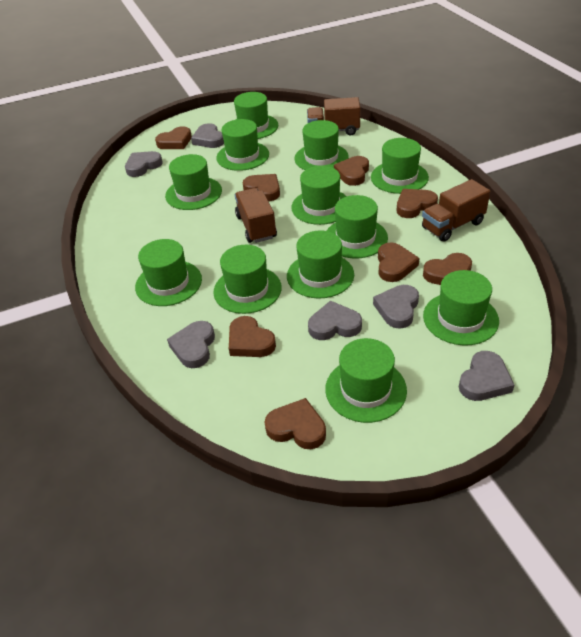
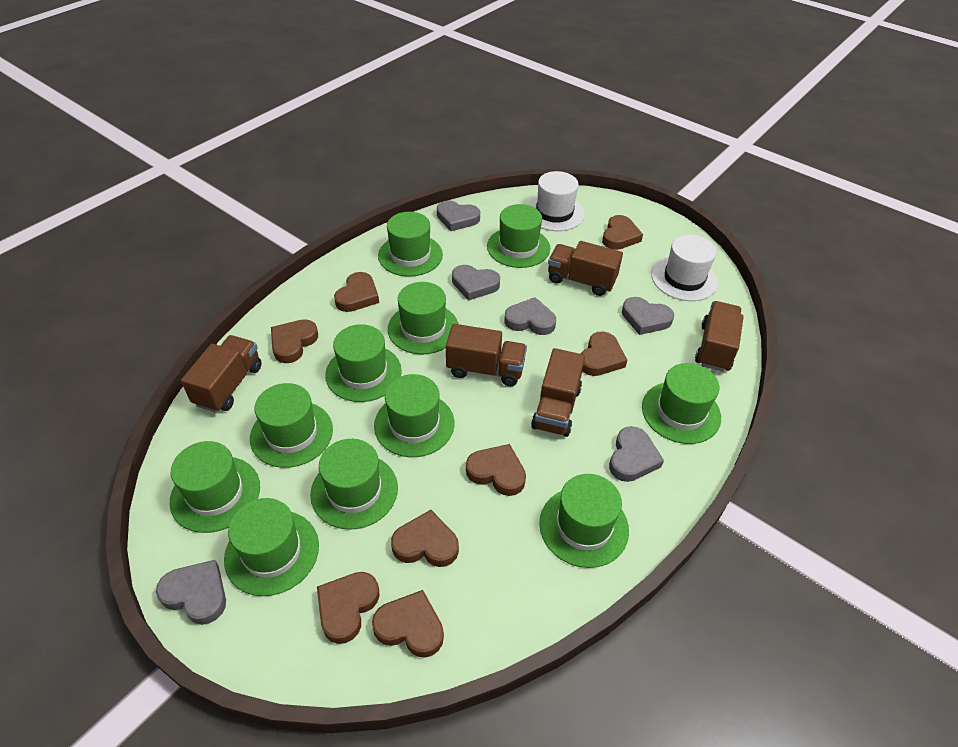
brown truck: [235,188,277,243] [307,97,360,136] [422,179,490,242] = 3 -> [181,335,262,413] [446,324,527,386] [531,348,585,437] [548,241,623,296] [695,301,744,372] = 5
green hat: [135,239,202,306] [165,154,222,210] [213,245,282,314] [216,119,269,171] [234,92,278,139] [287,230,354,298] [292,166,347,225] [294,120,349,170] [325,338,407,423] [327,195,388,258] [371,138,429,194] [423,270,499,346] = 12 -> [170,441,260,533] [224,498,319,596] [250,383,333,468] [310,439,398,530] [325,324,402,402] [374,374,454,457] [378,212,443,277] [388,282,459,355] [487,204,550,268] [539,474,629,568] [642,363,721,444] = 11
white hat: none = 0 -> [527,171,585,231] [651,235,718,301] = 2

